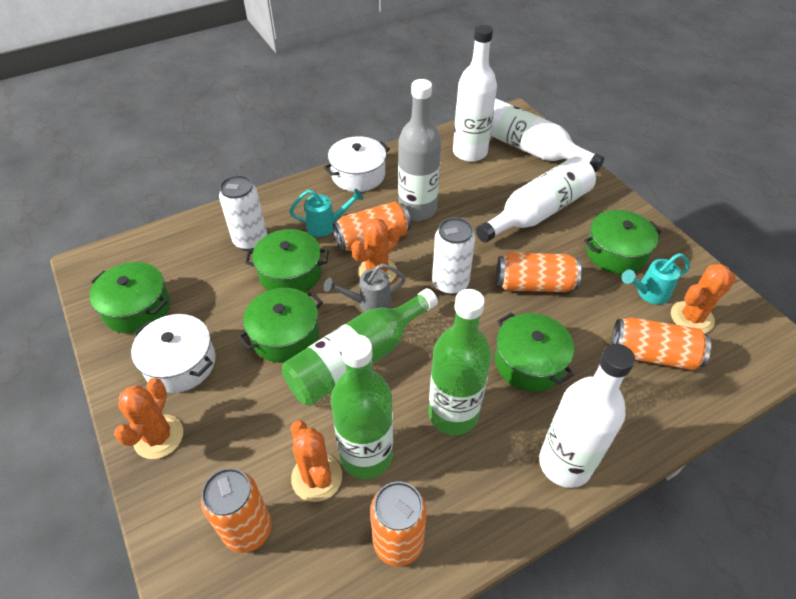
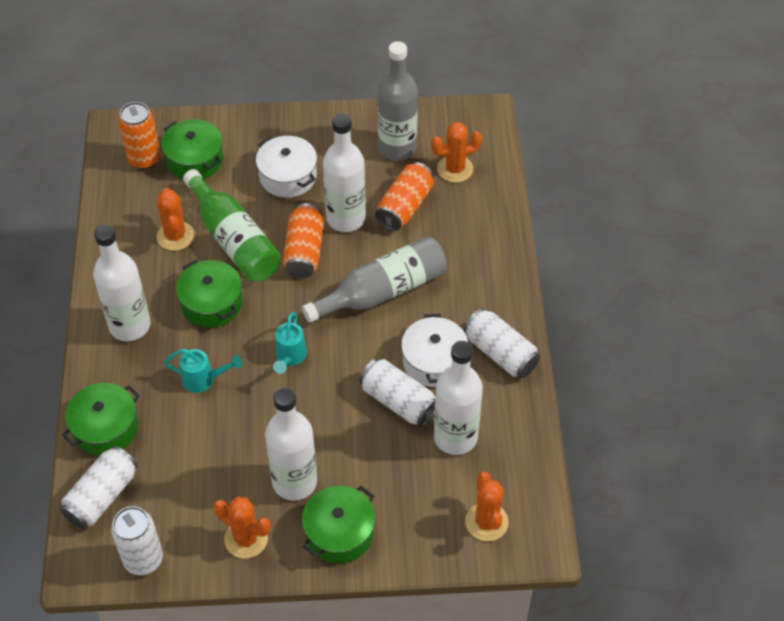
green bottle: [282,288,438,406] [331,335,393,479] [428,289,491,436] = 3 -> [183,169,281,282] = 1
green pot: [89,262,170,333] [238,288,323,363] [245,229,329,293] [495,312,574,392] [584,210,662,274] = 5 -> [62,383,140,456] [161,119,223,179] [176,260,242,328] [302,486,375,563] = 4
grey bottle: [398,79,441,221] = 1 -> [302,236,447,323] [378,41,418,160] = 2
grey watering can: [324,264,406,312] = 1 -> none = 0
orange can: [201,468,272,553] [333,202,411,251] [370,481,427,567] [497,252,581,292] [611,317,711,370] = 5 -> [118,102,161,170] [282,203,324,278] [375,162,434,231] = 3
white can: [219,175,267,251] [432,217,475,295] = 2 -> [60,446,138,529] [111,506,163,575] [359,359,435,427] [463,308,540,378] = 4

